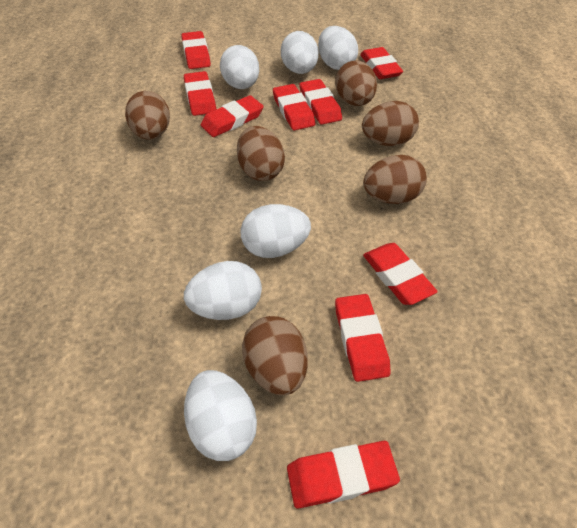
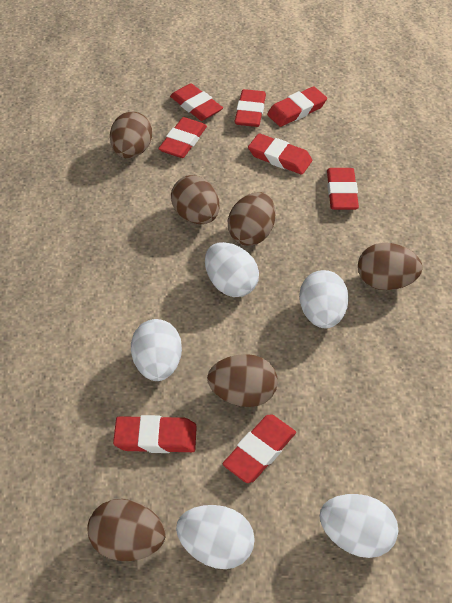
red eraser: [181,31,211,69] [184,71,216,116] [201,95,264,137] [273,84,315,130] [287,441,400,509] [299,79,342,125] [335,294,391,382] [360,47,403,79] [363,243,438,305] = 9 -> [113,415,197,453] [158,117,207,158] [170,83,223,121] [222,414,296,483] [234,89,266,127] [248,133,312,175] [267,86,327,127] [327,168,359,210] = 8
white egg: [184,261,262,320] [184,370,257,461] [220,45,259,89] [240,204,311,258] [281,31,319,74] [318,26,358,70] = 6 -> [131,319,182,381] [176,505,255,569] [205,242,259,297] [299,270,349,328] [320,494,398,558] = 5

